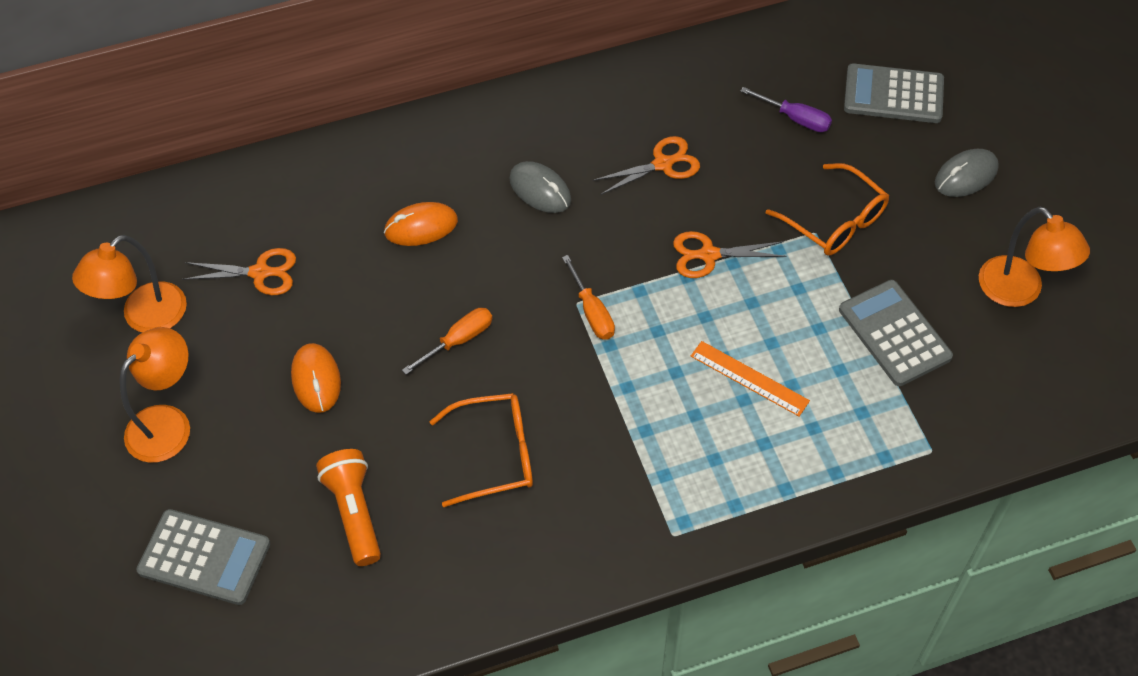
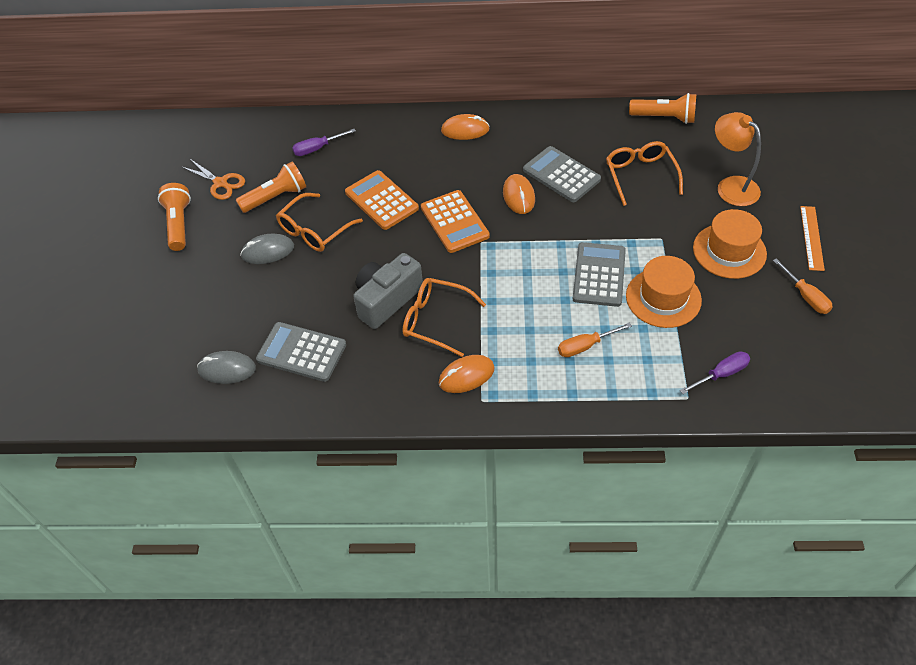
grey camera: none = 0 -> [353,253,423,329] = 1
orange calculator: none = 0 -> [345,170,419,230] [421,190,490,253] = 2
orange flashlight: [316,449,381,566] = 1 -> [158,183,191,251] [236,162,306,213] [629,93,696,124] = 3
orange glasses: [429,393,533,507] [766,163,889,256] = 2 -> [276,193,363,252] [402,278,486,357] [606,141,683,206] = 3
orange hat: none = 0 -> [626,256,702,328] [693,209,767,279] = 2
orange lamp: [72,235,187,333] [120,327,190,463] [979,207,1090,307] = 3 -> [715,112,761,206] = 1
orange mouse: [291,343,341,413] [384,202,458,246] = 2 -> [439,355,495,393] [441,114,490,140] [503,174,535,214] = 3
orange scissors: [183,248,296,295] [593,136,700,195] [673,231,787,278] = 3 -> [182,159,245,200] = 1
purple screwdriver: [741,87,832,132] = 1 -> [292,129,356,156] [680,351,750,394] = 2

